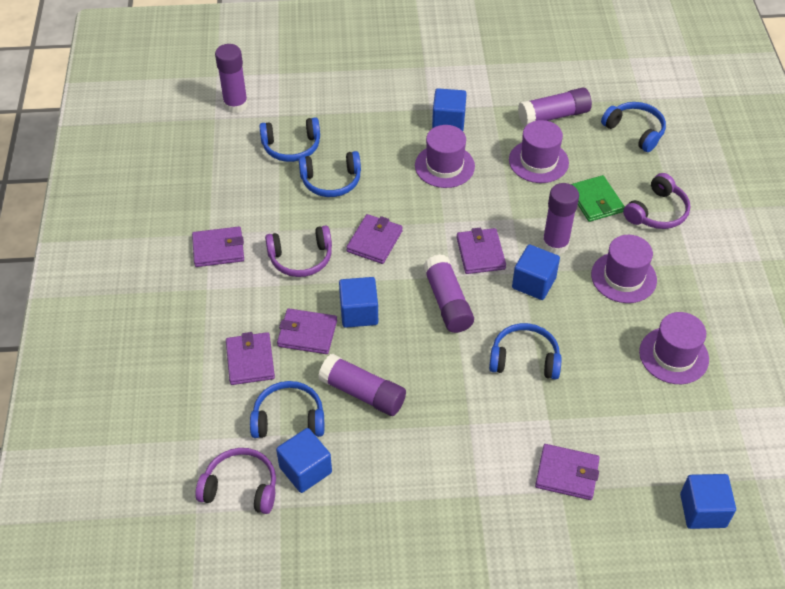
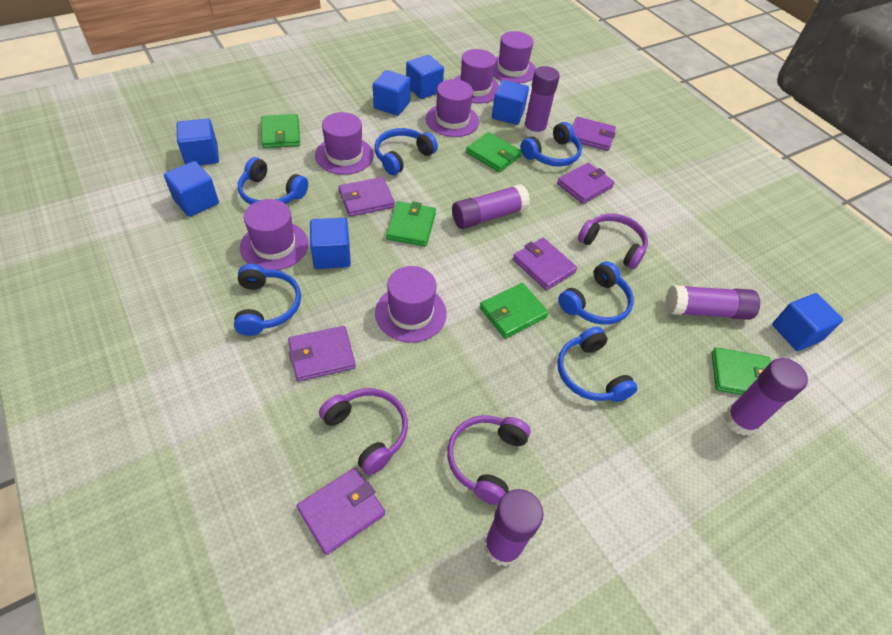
blue cube: [276,428,332,493] [339,277,378,328] [432,88,467,131] [512,244,560,300] [680,474,736,529] = 5 -> [164,161,219,217] [177,118,219,165] [310,218,351,269] [373,70,411,116] [406,55,444,99] [492,80,529,125] [772,293,843,351] = 7
blue headphones: [250,381,324,438] [259,117,320,162] [299,151,361,197] [489,323,562,380] [601,102,666,152] = 5 -> [234,264,301,336] [238,157,308,205] [375,128,438,175] [521,122,582,166] [557,327,637,402] [558,261,634,325] = 6
green wallet: [571,175,625,222] = 1 -> [261,114,300,148] [386,201,436,246] [466,132,522,172] [480,283,549,339] [712,347,771,395] = 5
purple hat: [415,125,475,188] [509,120,569,183] [591,235,657,303] [639,312,709,384] = 4 -> [240,199,309,270] [315,112,374,175] [375,266,447,343] [426,79,479,137] [454,49,499,104] [493,31,536,83] = 6

